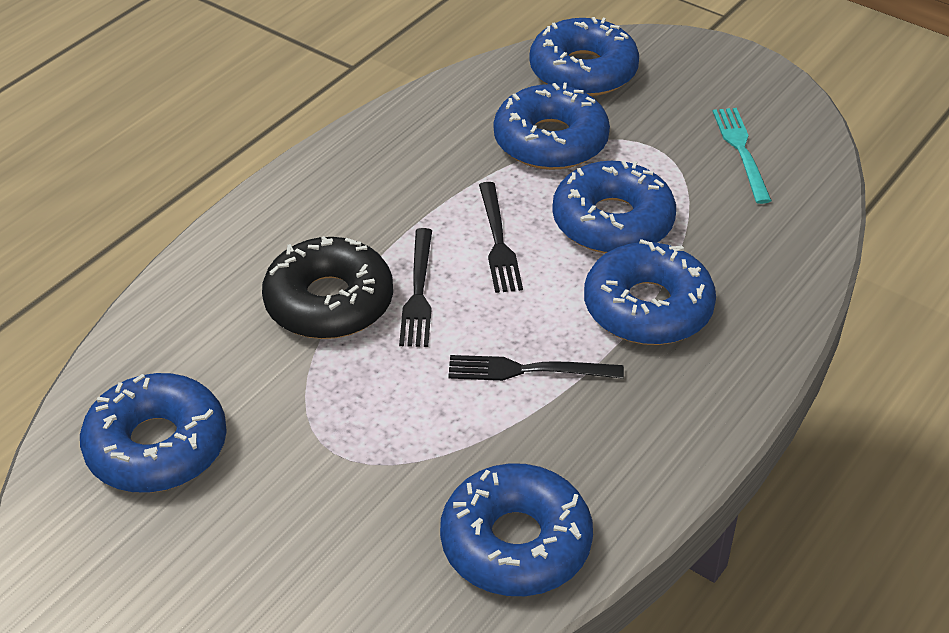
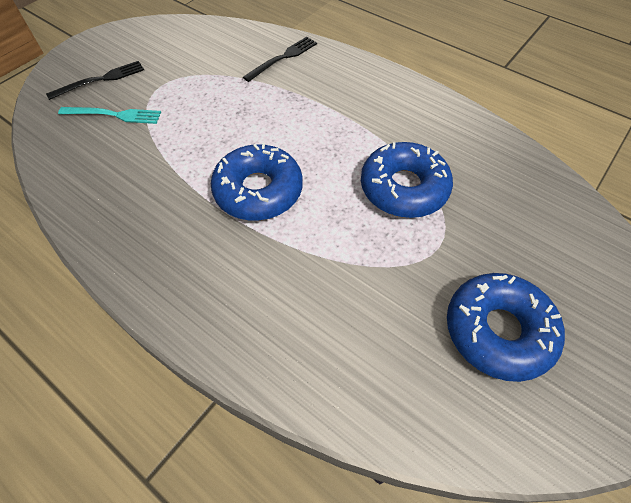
black donut: [262,236,393,339] = 1 -> none = 0
black fork: [399,228,432,347] [448,355,624,381] [479,182,523,293] = 3 -> [46,61,144,100] [243,37,317,82] = 2
blue donut: [80,373,227,493] [440,463,593,596] [494,83,610,170] [529,17,639,96] [552,160,676,253] [584,239,716,345] = 6 -> [211,143,303,220] [361,142,453,218] [447,273,565,382] = 3

